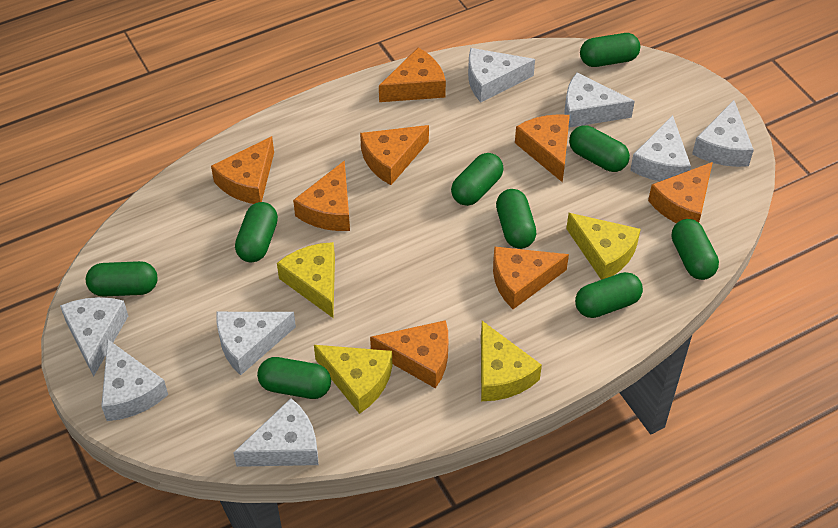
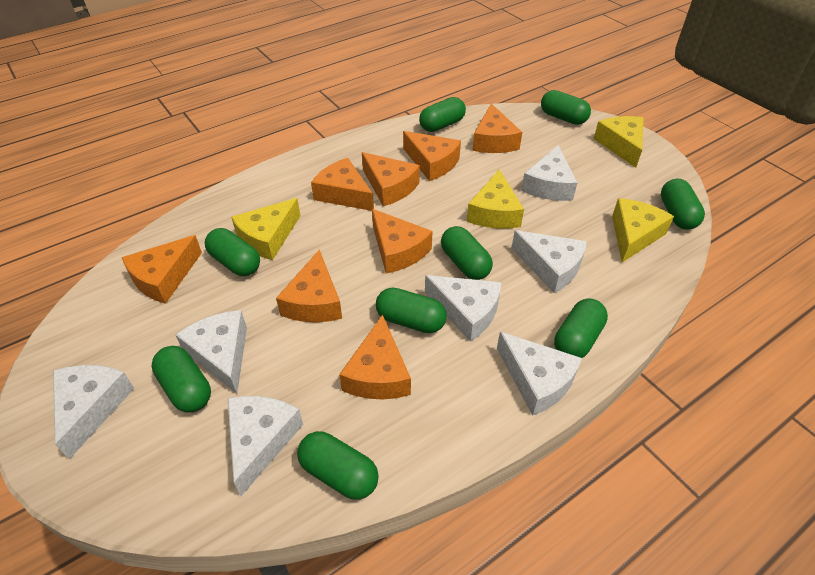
white cheese: [60,297,128,377] [101,340,168,421] [216,312,296,375] [233,398,319,467] [468,48,535,103] [564,73,635,128] [630,115,691,181] [692,100,754,167] = 8 -> [53,365,134,459] [176,310,247,394] [227,396,303,496] [425,275,502,342] [497,332,582,416] [512,230,587,293] [521,145,577,201] = 7

